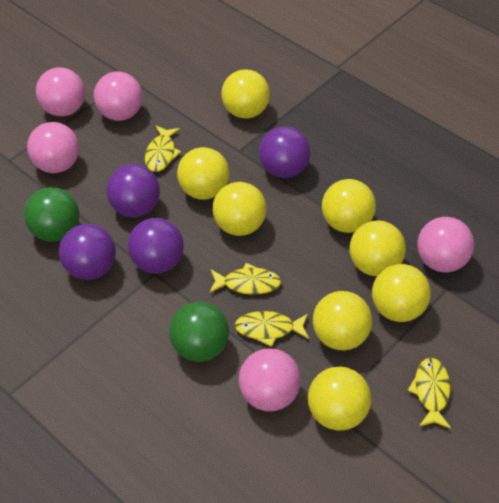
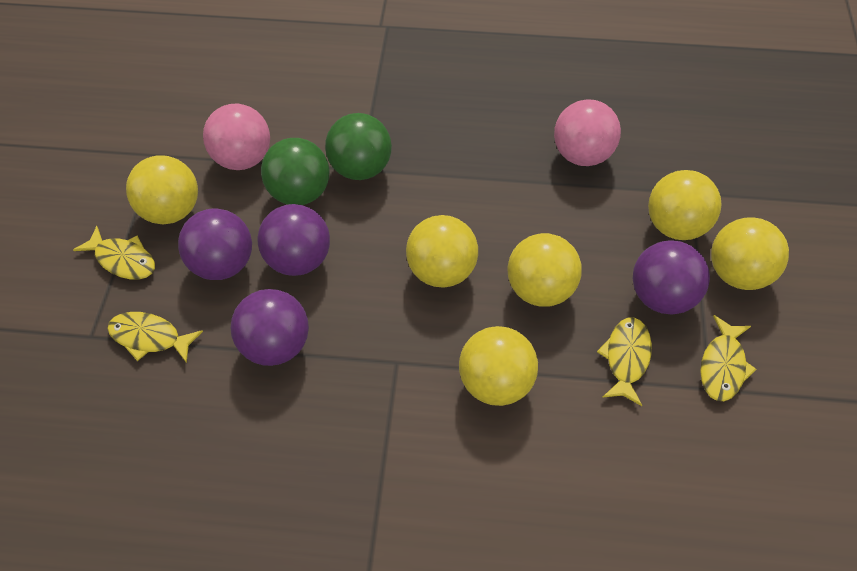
pink ball: [27,122,79,173] [36,67,85,116] [94,71,143,121] [239,348,301,411] [417,217,474,272] = 5 -> [203,104,270,170] [554,99,621,166] = 2
yellow ball: [177,147,230,200] [213,182,267,236] [221,69,270,119] [308,367,371,431] [313,291,372,350] [322,179,376,233] [349,220,406,276] [372,264,431,322] = 8 -> [126,155,198,224] [406,215,478,288] [459,326,538,406] [507,233,582,307] [648,170,722,240] [711,217,789,290] = 6

